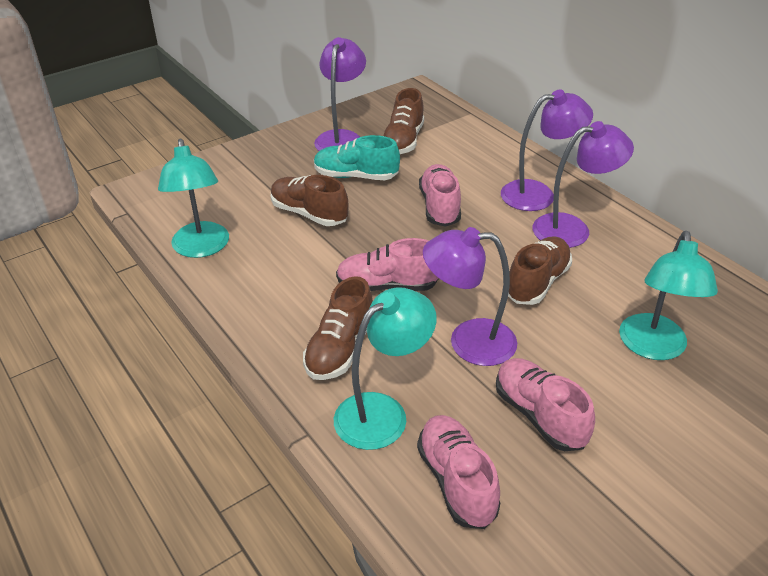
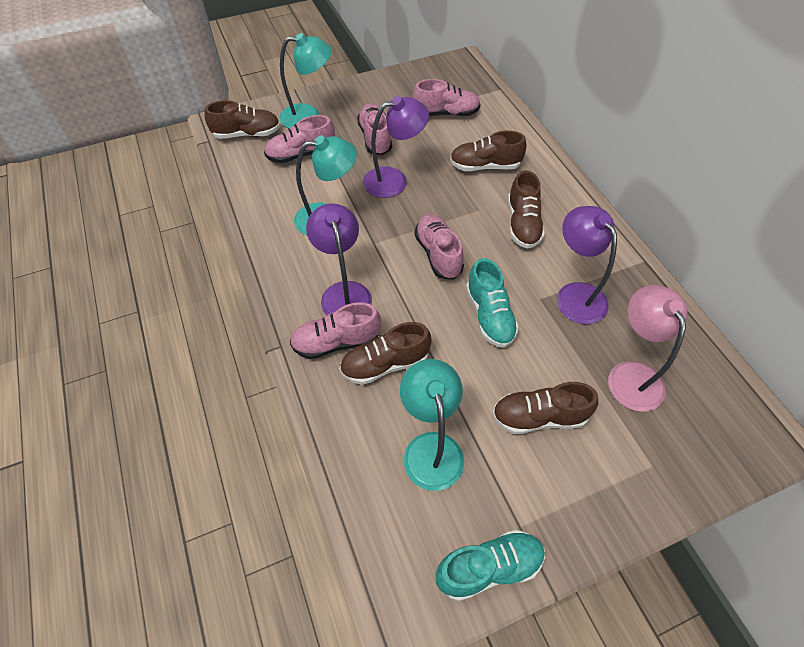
brown shoe: [271,175,348,226] [303,276,373,380] [383,88,424,154] [508,236,572,305] = 4 -> [204,100,280,139] [340,322,432,385] [450,130,526,171] [492,382,598,434] [508,170,545,249] = 5
pink lamp: none = 0 -> [608,285,687,412] = 1
pink shoe: [336,238,439,291] [417,415,500,529] [419,164,461,227] [496,358,595,451] = 4 -> [264,115,335,163] [290,302,381,359] [357,103,392,156] [412,79,481,117] [414,214,464,280] = 5
purple lamp: [314,37,366,151] [423,227,517,366] [501,90,593,211] [532,121,634,248] = 4 -> [306,203,372,315] [363,96,429,198] [557,206,617,324] = 3
turquoise shoe: [314,135,400,180] = 1 -> [435,530,545,601] [466,258,519,348] = 2

